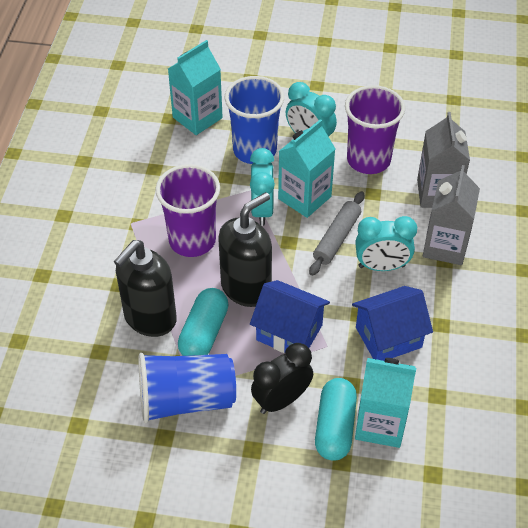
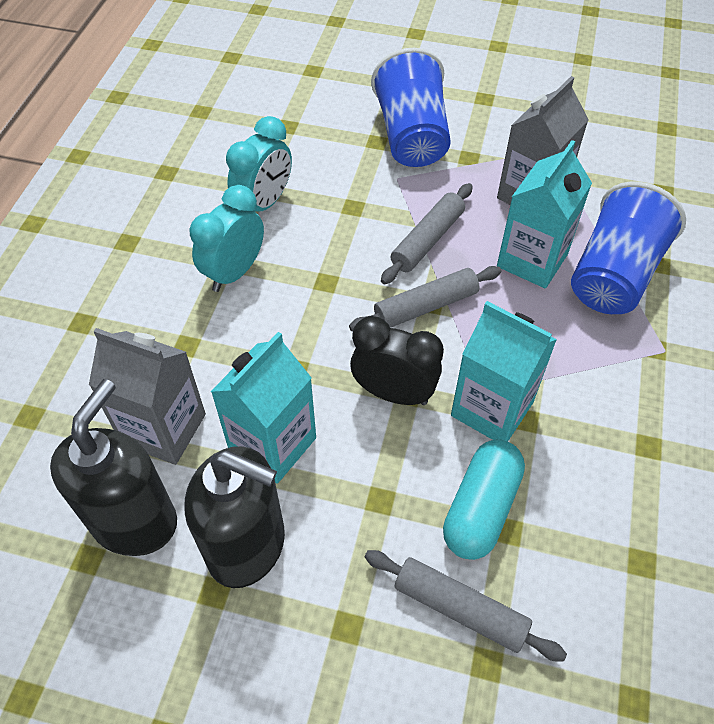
blue house: [250,280,330,353] [352,286,433,361] = 2 -> none = 0
grey rolling pin: [309,191,364,276] = 1 -> [349,266,501,331] [365,550,567,662] [381,183,473,284] = 3
purple cup: [155,164,220,257] [345,85,405,174] = 2 -> none = 0
turquoise capsule: [178,288,229,356] [315,378,357,461] = 2 -> [443,439,525,560] = 1
turquoise clock: [250,148,275,226] [286,82,337,137] [355,216,417,271] = 3 -> [190,185,264,292] [226,116,292,211] = 2

